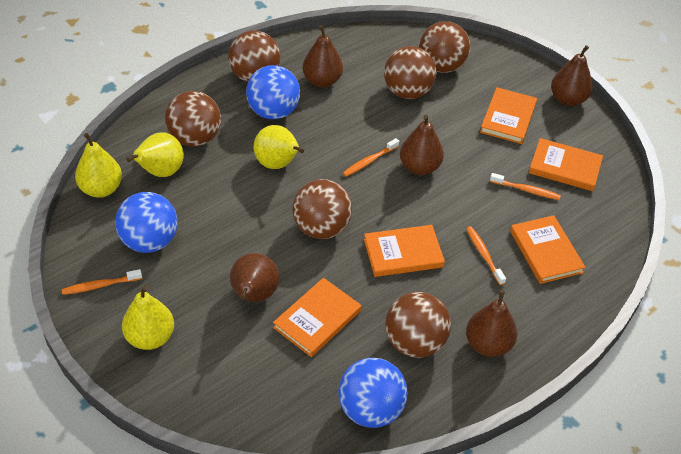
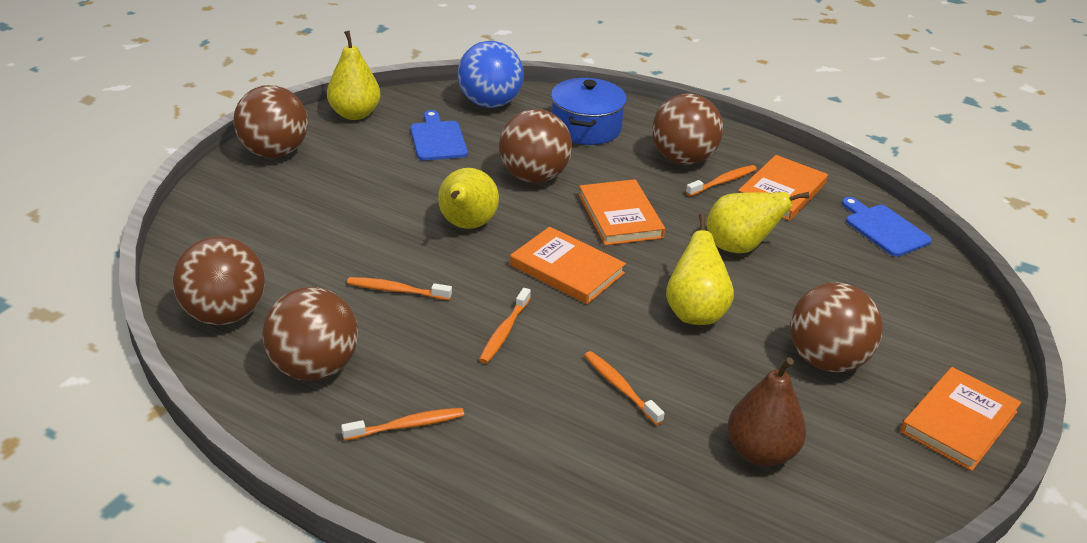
blue ball: [115,192,178,253] [246,65,300,119] [338,358,408,428] = 3 -> [457,41,524,108] = 1
blue cutting board: none = 0 -> [410,110,468,161] [842,197,932,257] = 2
blue pot: none = 0 -> [551,78,627,145] = 1
brown pear: [230,253,279,302] [303,25,343,87] [400,115,444,175] [466,290,517,357] [551,45,593,106] = 5 -> [727,357,806,466] = 1
orange book: [273,278,361,357] [364,225,445,277] [480,87,537,144] [510,215,586,284] [529,138,603,191] = 5 -> [510,227,626,304] [579,179,665,245] [738,155,828,221] [900,367,1021,471] = 4
orange toothbrush: [62,269,142,295] [343,138,399,177] [466,226,506,285] [490,173,561,200] = 4 -> [341,408,464,441] [347,277,452,300] [479,288,531,364] [584,351,665,425] [686,165,757,196] = 5

